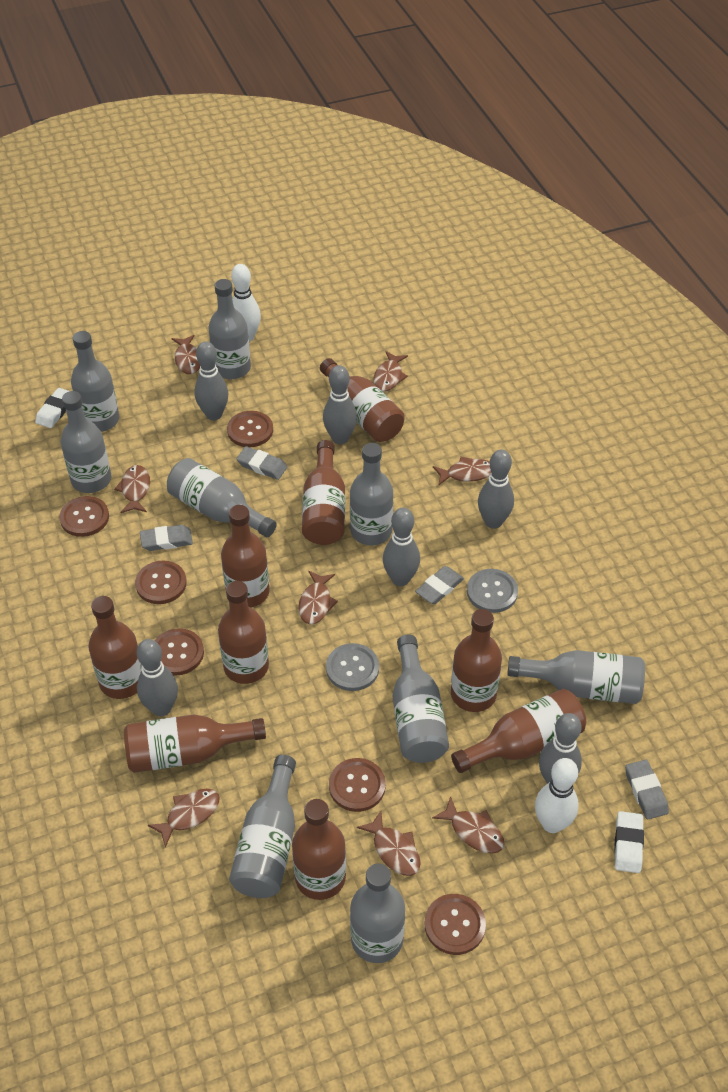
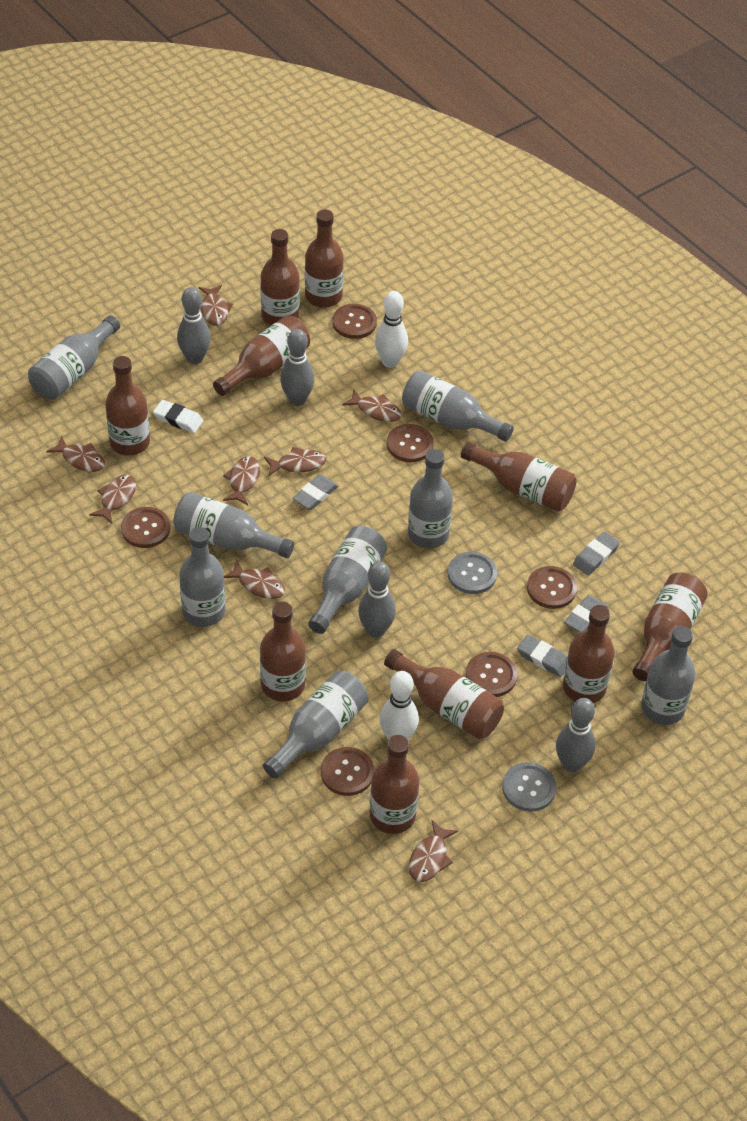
brown bottle: [89,596,142,699] [124,714,266,773] [218,581,269,684] [221,505,270,608] [292,799,346,900] [302,440,345,545] [320,358,405,442] [451,609,502,712] [451,689,586,773] = 9 -> [105,356,150,456] [213,315,310,396] [260,229,300,325] [260,602,306,701] [305,210,344,308] [370,735,419,834] [384,649,504,739] [461,442,577,512] [563,605,615,703] [633,573,708,681] = 10
grey bottle: [61,391,111,493] [71,331,119,432] [167,458,277,537] [208,279,251,379] [229,755,296,898] [350,443,393,546] [350,863,405,963] [393,635,449,763] [507,650,645,704] = 9 -> [28,315,120,400] [173,492,294,558] [179,527,225,627] [263,670,368,779] [308,526,387,634] [402,370,514,442] [408,449,453,549] [641,626,696,725] = 8
grey bowling pin: [137,639,178,716] [194,341,228,420] [323,365,357,444] [383,508,420,586] [478,450,514,529] [539,713,582,784] = 6 -> [177,287,211,364] [280,329,314,406] [358,562,396,638] [556,698,596,772] = 4
white eraser: [35,388,69,428] [614,811,644,873] = 2 -> [153,400,203,433] = 1

